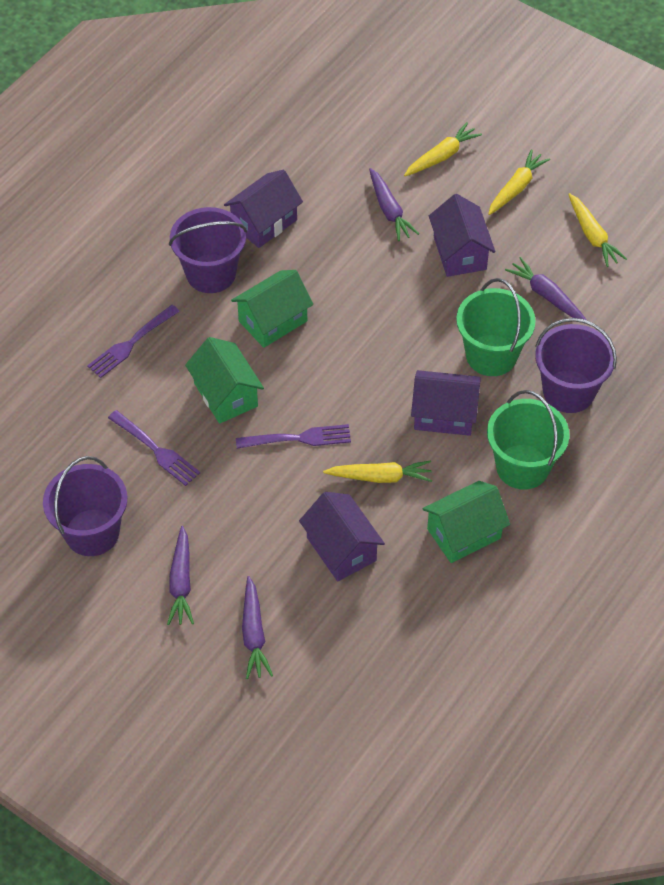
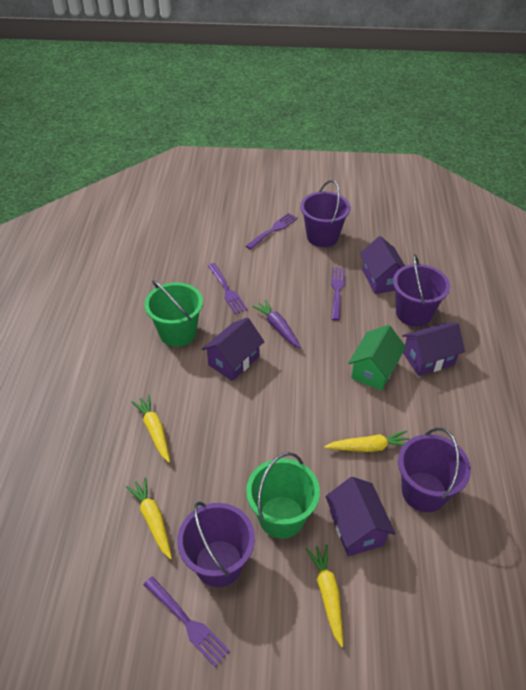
green house: [185,337,264,424] [231,270,313,348] [422,481,510,563] = 3 -> [348,325,406,391] = 1
purple bucket: [43,456,127,556] [169,207,247,293] [535,318,617,413] = 3 -> [177,502,255,587] [300,180,350,247] [393,254,450,327] [398,428,471,512] = 4
purple carrot: [167,526,194,625] [242,576,273,679] [369,168,419,241] [505,257,587,320] = 4 -> [252,299,301,349] = 1
purple fork: [87,305,180,378] [108,410,200,486] [236,424,351,449] = 3 -> [143,576,230,667] [208,263,248,314] [246,213,298,250] [331,267,345,321] = 4

